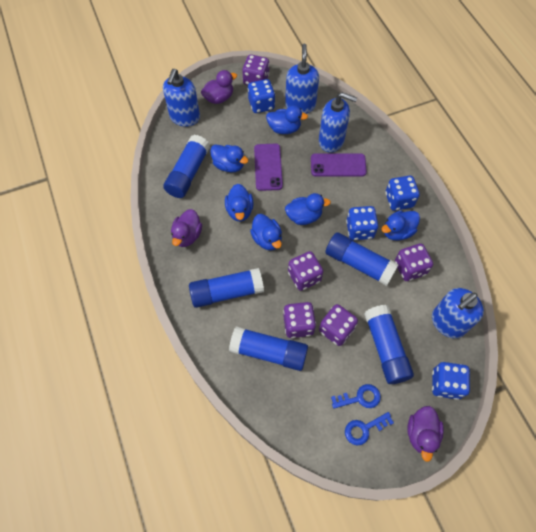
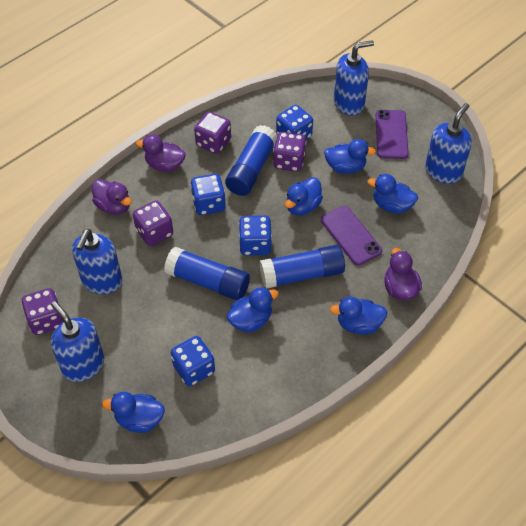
blue glue stick: [163,135,210,198] [189,268,264,308] [229,326,308,371] [325,232,399,286] [364,305,414,384] = 5 -> [164,247,250,300] [225,125,277,196] [259,245,345,289] = 3
blue key: [331,384,381,409] [345,412,394,446] = 2 -> none = 0
purple dice: [242,54,269,85] [283,302,316,338] [288,251,323,291] [319,304,358,346] [395,243,433,281] = 5 -> [21,288,64,335] [133,200,173,246] [194,112,231,154] [273,132,307,172] = 4

